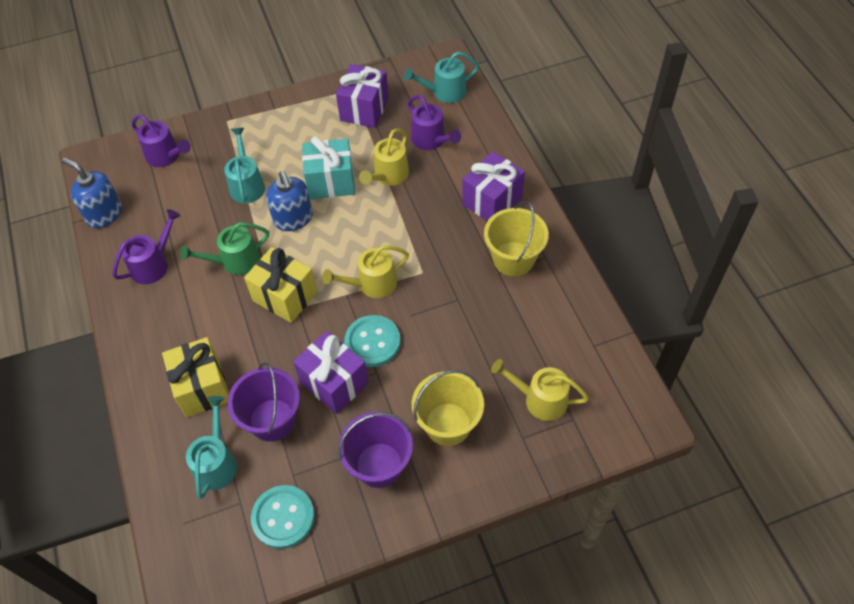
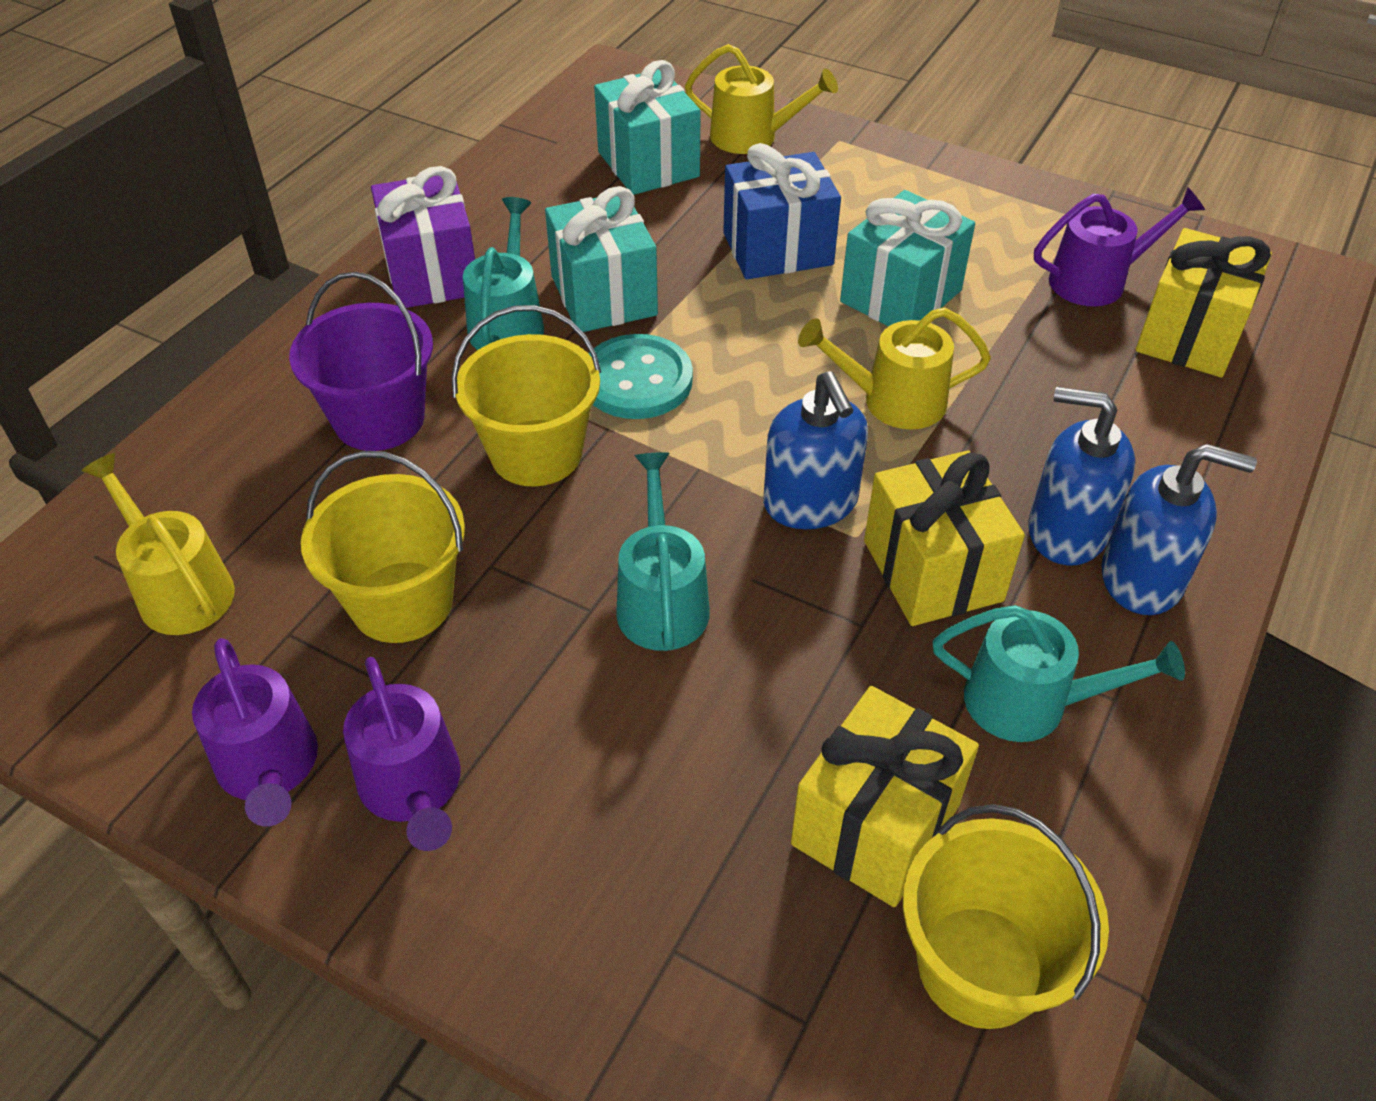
blue gift: none = 0 -> [723,143,841,279] = 1
blue soap dispenser: [62,158,122,228] [266,171,313,231] = 2 -> [763,371,868,529] [1028,387,1135,566] [1102,444,1257,615] = 3
green watering can: [180,222,269,275] = 1 -> none = 0
purple bucket: [228,362,300,442] [338,412,413,488] = 2 -> [289,272,433,451] = 1
purple gift: [293,331,369,414] [336,64,389,128] [462,151,525,221] = 3 -> [371,166,475,308] = 1
turquoise button: [251,485,315,549] [344,315,401,367] = 2 -> [589,334,693,419] = 1
turquoise gift: [302,136,355,199] = 1 -> [545,186,658,332] [594,60,700,195] [840,190,975,326] = 3
yellow bucket: [412,370,484,446] [484,201,549,276] = 2 -> [301,451,465,643] [452,305,601,487] [903,804,1109,1029] = 3
yellow gift: [162,337,229,417] [244,247,317,323] = 2 -> [791,686,979,907] [864,450,1025,626] [1136,228,1272,377] = 3

